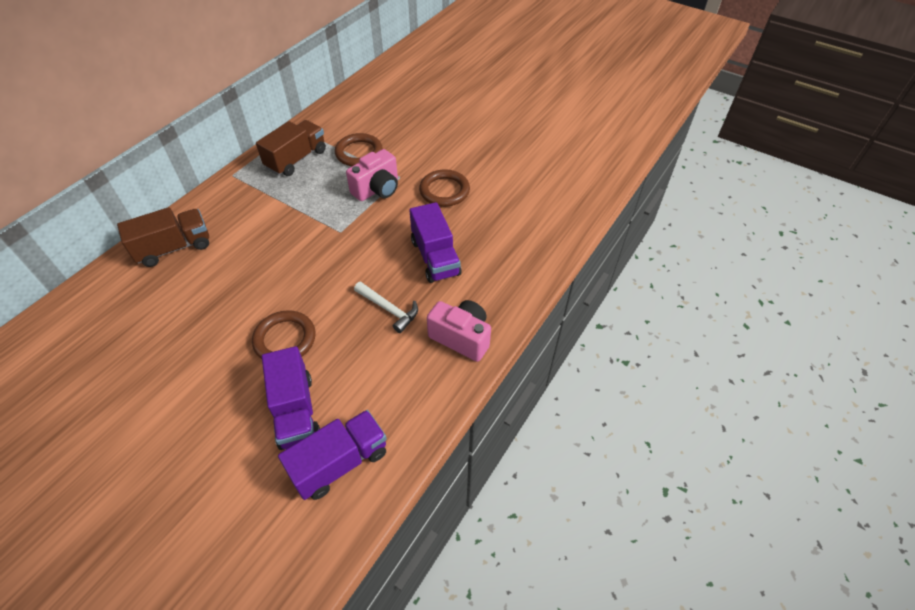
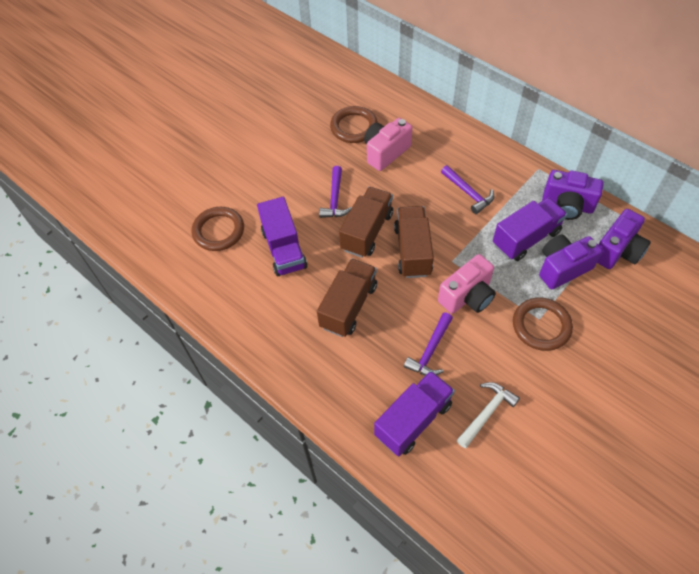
brown truck: [117,207,209,267] [256,120,326,176] = 2 -> [317,258,377,337] [339,187,393,258] [394,206,434,278] = 3
purple camera: none = 0 -> [539,235,603,289] [542,170,604,220] [597,209,651,269] = 3
purple hammer: none = 0 -> [319,166,352,218] [404,312,453,376] [441,165,494,214] = 3

